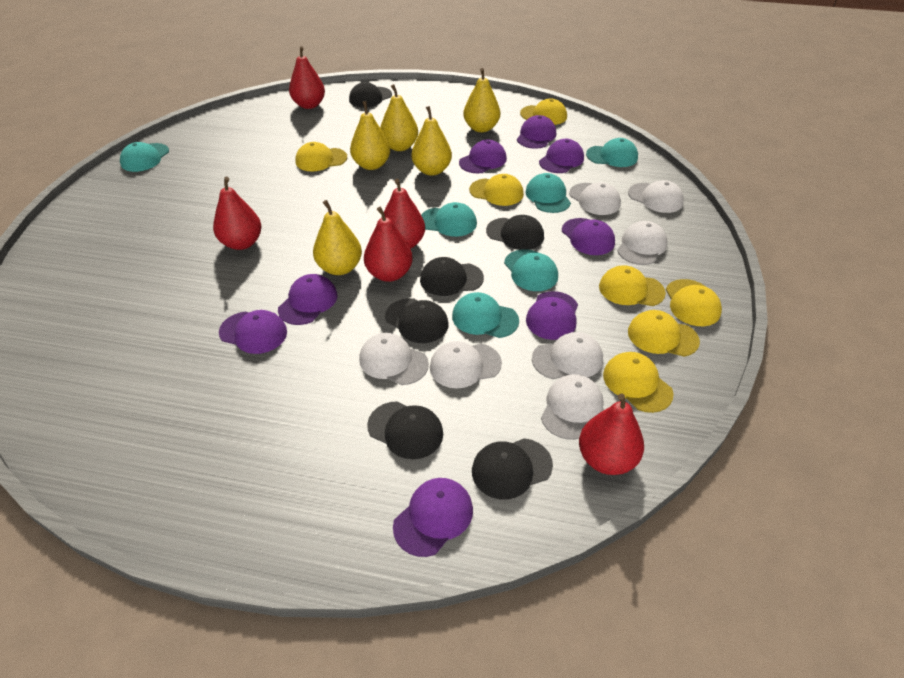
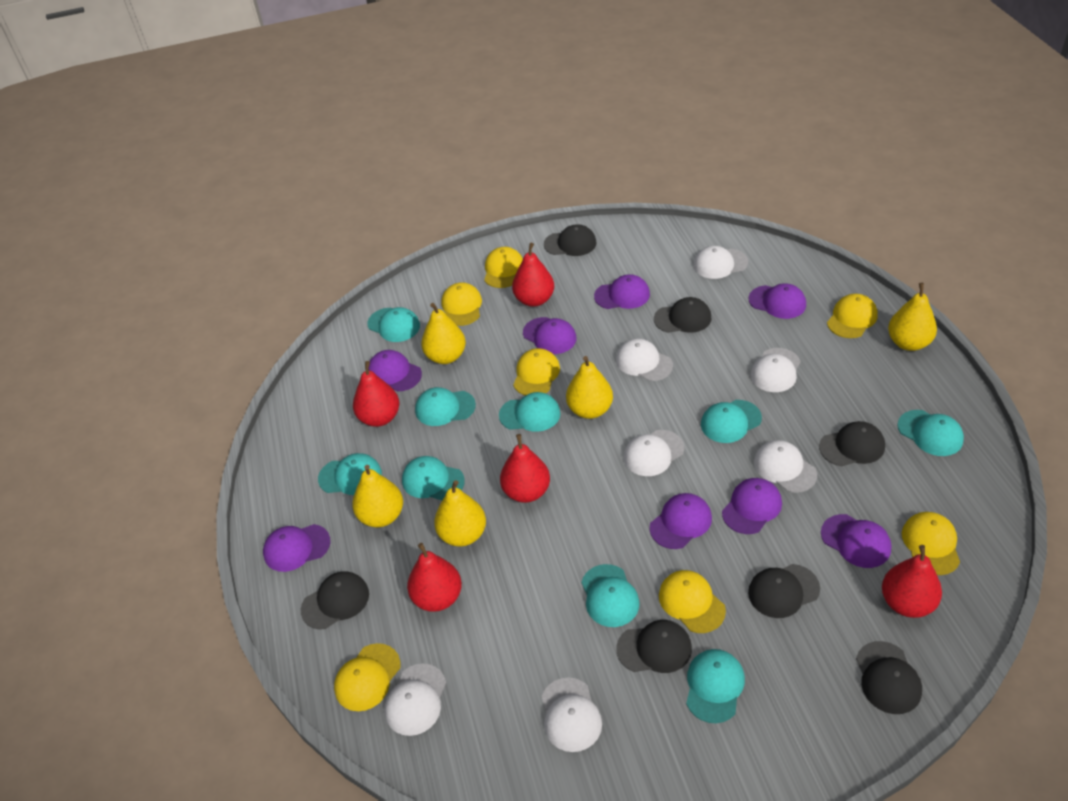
black cap: [349,82,392,108] [367,401,443,459] [385,298,449,343] [420,257,484,296] [472,438,553,499] [486,215,544,250] = 6 -> [301,571,369,629] [544,224,597,256] [617,620,692,673] [654,297,712,333] [748,564,820,618] [819,421,885,466] [856,641,922,714] = 7
turquoise cap: [120,142,169,172] [421,202,477,237] [452,292,519,338] [504,249,558,291] [525,173,571,213] [586,138,638,167] = 6 -> [318,453,382,495] [367,307,420,342] [402,456,465,500] [415,387,476,426] [499,392,561,432] [581,564,640,627] [686,649,745,723] [701,400,762,443] [897,410,964,456] = 9

